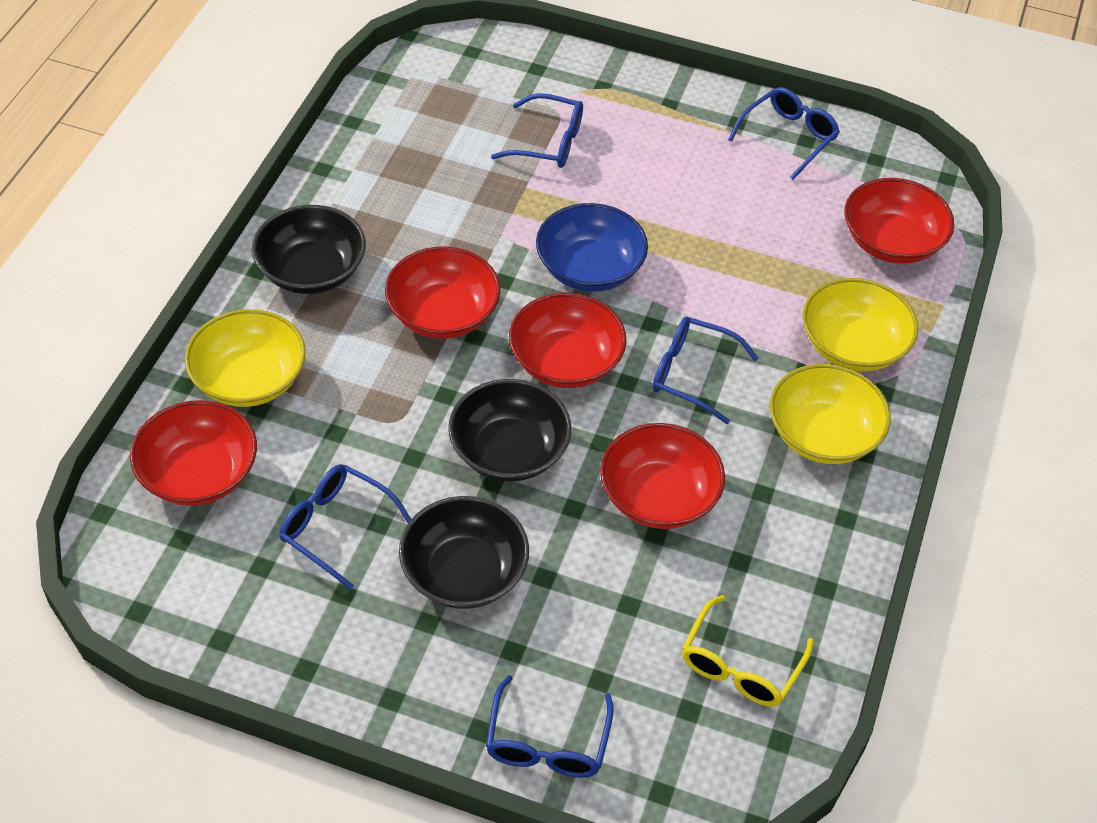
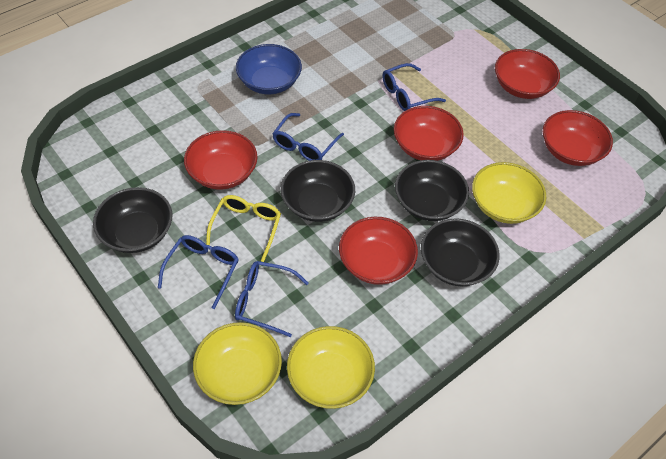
black bowl: [252,205,366,294] [399,496,529,609] [448,379,571,481] = 3 -> [93,187,172,253] [281,160,355,222] [395,160,469,221] [421,218,500,286] = 4
blue glasses: [279,464,411,590] [486,675,614,778] [491,93,583,168] [652,317,759,424] [728,87,840,180] = 5 -> [158,235,239,309] [235,261,308,337] [272,113,344,161] [382,63,446,111] = 4

